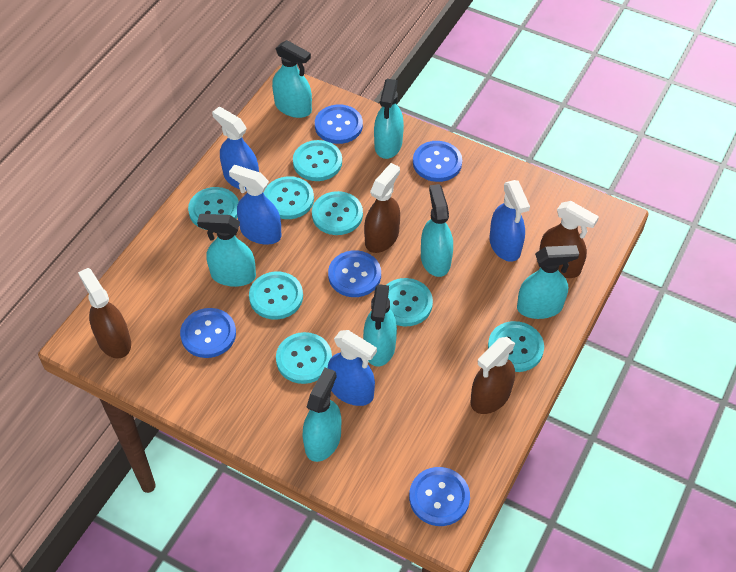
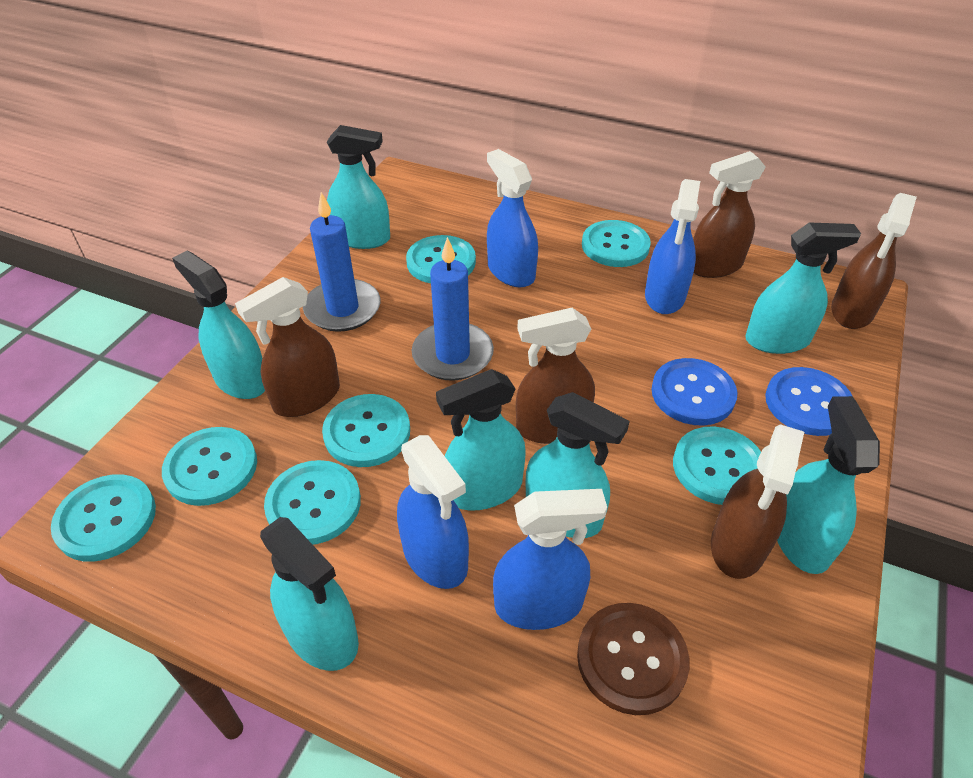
blue button: [180,308,236,358] [315,105,363,144] [328,250,381,297] [409,467,470,526] [413,141,462,182] = 5 -> [652,358,738,426] [765,367,852,436] = 2
blue candle: none = 0 -> [303,192,380,332] [412,237,494,381] = 2
brown button: none = 0 -> [577,603,689,715] = 1
brown spray bottle: [78,268,131,358] [364,163,400,253] [470,337,516,414] [539,201,599,278] = 4 -> [235,277,340,417] [516,308,595,444] [693,151,766,278] [711,424,804,579] [831,193,917,329] = 5
turquoise button: [188,187,239,230] [249,272,303,320] [264,176,314,219] [276,332,332,384] [293,140,342,181] [312,191,363,235] [386,278,433,326] [488,321,544,372] = 8 -> [51,474,156,562] [162,427,257,506] [264,460,361,545] [322,394,410,467] [406,235,476,284] [582,220,651,267] [673,426,761,505] = 7

